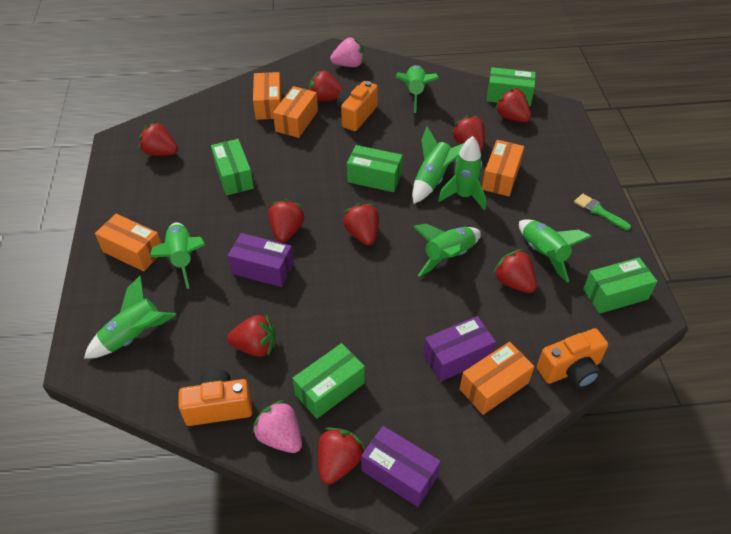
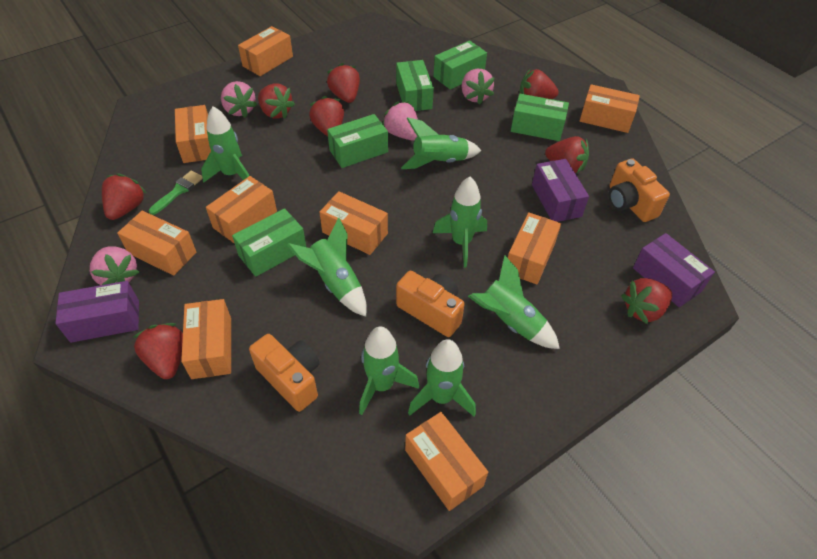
orange box: [95,214,161,271] [253,72,282,120] [273,86,318,138] [460,342,534,415] [482,140,524,196] = 5 -> [117,211,196,276] [175,105,211,163] [181,299,231,379] [206,176,277,244] [238,26,293,76] [319,191,388,255] [405,412,488,511] [508,212,561,284] [580,84,640,133] = 9
pink strawberry: [252,400,302,453] [330,38,364,67] = 2 -> [90,246,139,285] [221,81,257,118] [382,101,418,140] [461,69,494,105] = 4
red strawberry: [139,122,178,156] [227,314,276,357] [268,199,304,242] [309,70,344,102] [318,427,365,484] [343,203,379,245] [451,115,485,151] [493,249,537,293] [495,88,531,122] = 9 -> [102,174,147,220] [132,323,183,379] [258,83,295,119] [309,96,344,136] [327,63,360,103] [519,69,559,99] [545,136,589,173] [621,278,672,324] = 8

